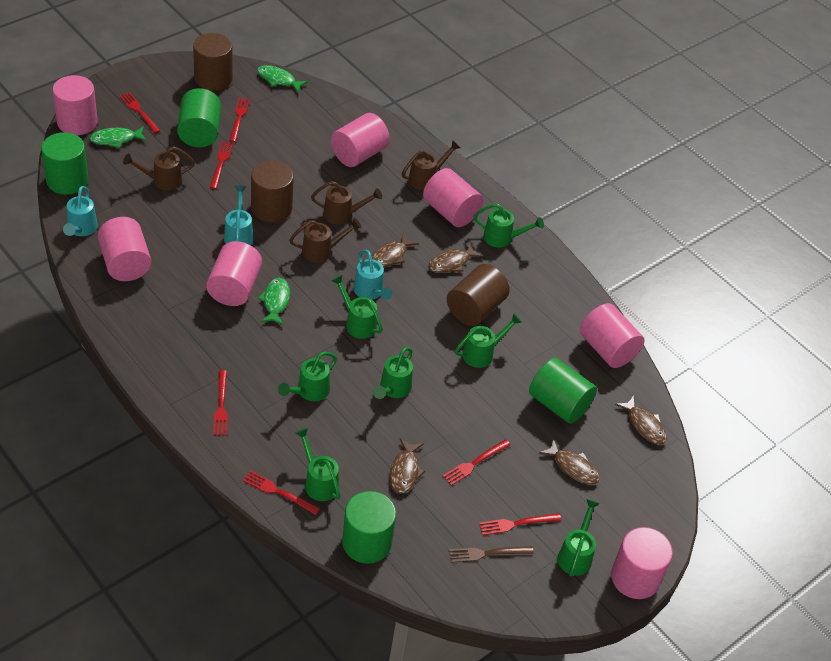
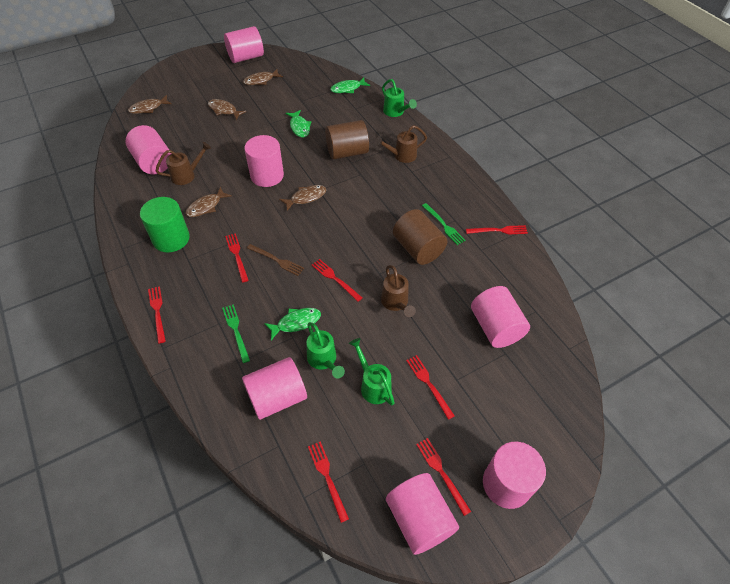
brown cylinder: [193,33,233,91] [251,161,294,223] [447,264,510,326] = 3 -> [325,120,369,159] [393,209,447,265] = 2
brown watering can: [123,146,195,190] [289,218,361,263] [311,181,382,225] [402,141,460,190] = 4 -> [156,142,211,185] [375,125,427,163] [381,265,416,317] = 3
green cylinder: [41,132,88,195] [177,88,221,147] [342,491,396,564] [529,358,597,424] = 4 -> [140,197,190,253] = 1
green fork: none = 0 -> [222,304,250,363] [422,203,466,245] = 2
green watering can: [278,352,337,401] [295,428,340,501] [331,275,383,339] [373,347,413,399] [455,313,522,368] [474,203,544,247] [557,499,600,576] = 7 -> [306,322,345,379] [349,338,395,405] [382,79,417,117] = 3
turquoise watering can: [63,186,98,236] [224,186,254,245] [353,250,392,300] = 3 -> none = 0

